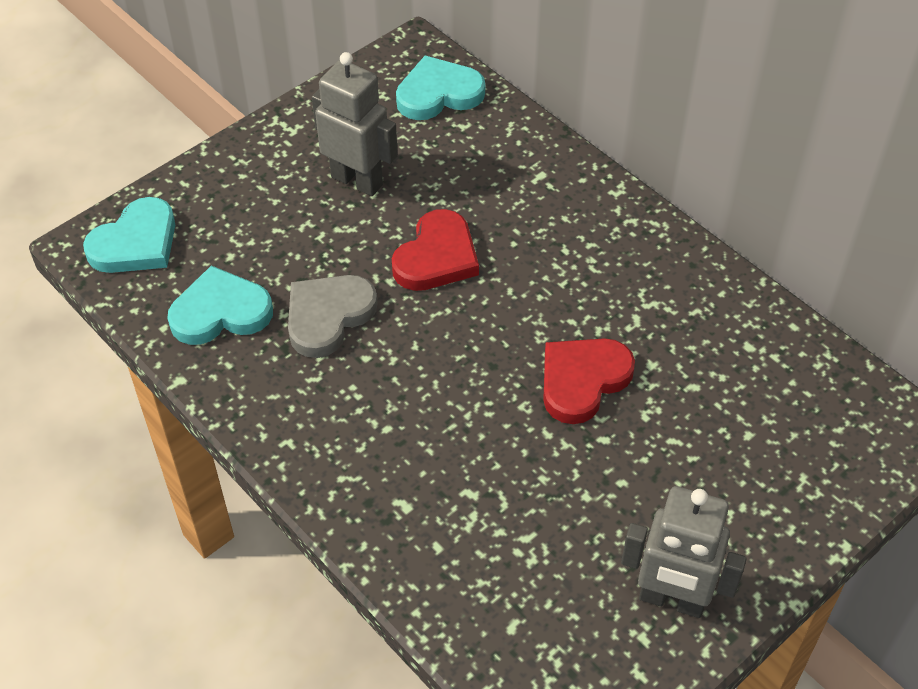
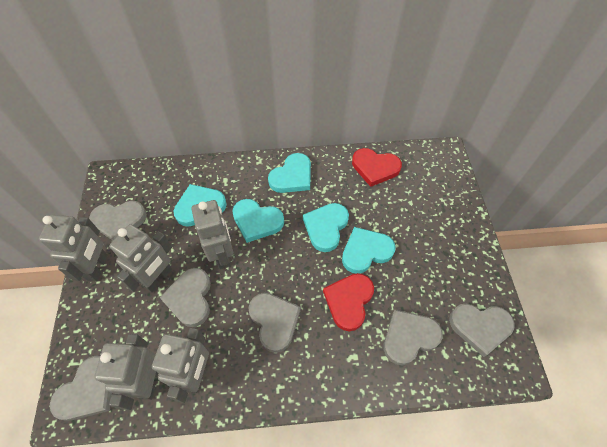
grey heart: [288,275,378,358] = 1 -> [50,356,112,421] [89,201,147,240] [160,268,211,327] [248,293,301,353] [384,310,443,366] [449,303,515,357] = 6
grey robot: [312,52,398,196] [621,486,746,618] = 2 -> [39,215,108,282] [94,334,158,410] [109,224,172,293] [152,328,209,403] [192,200,233,269] = 5
turquoise heart: [83,197,175,273] [167,266,273,345] [396,56,485,120] = 3 -> [174,184,227,227] [232,199,284,243] [268,153,311,193] [303,203,349,252] [342,227,395,274] = 5

